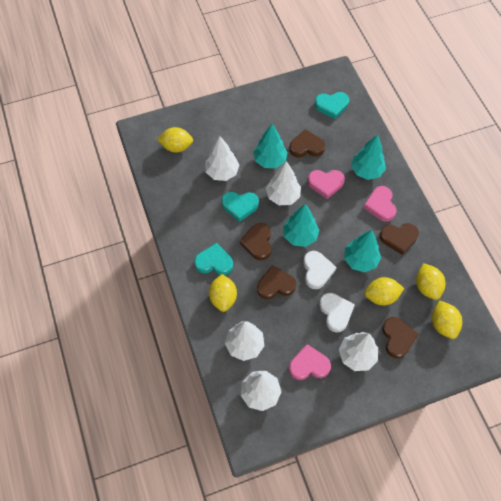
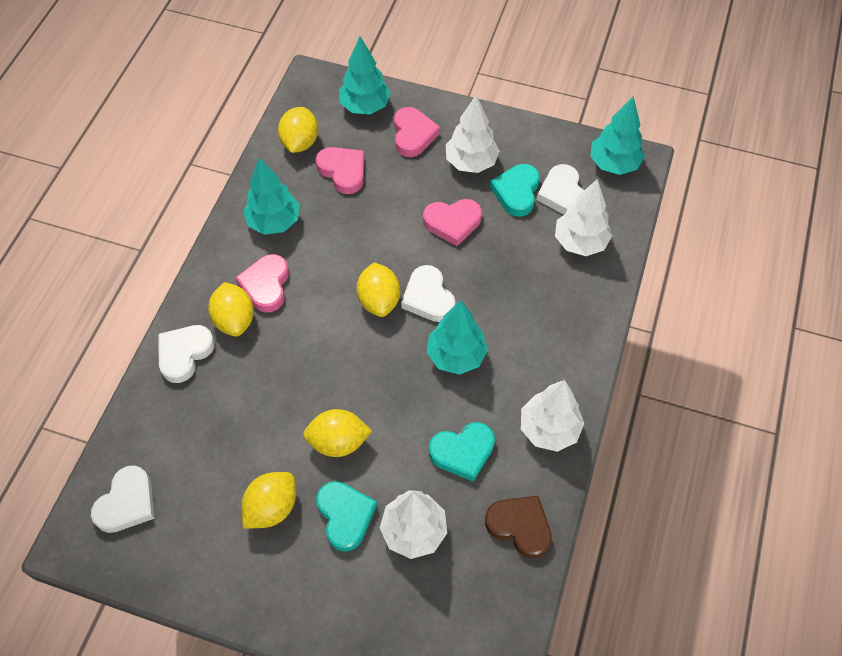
brown heart: [240,223,271,261] [257,266,296,299] [289,129,325,158] [380,223,419,255] [382,317,419,359] = 5 -> [485,496,552,558] = 1
pink heart: [289,344,331,380] [308,170,345,199] [363,186,396,222] = 3 -> [235,254,289,313] [316,147,364,194] [394,107,440,157] [423,199,482,246] = 4
white heart: [303,251,337,289] [319,293,355,333] = 2 -> [91,466,155,533] [158,325,215,383] [401,265,455,322] [537,164,584,215] = 4
white tree: [205,136,239,181] [225,321,264,361] [241,370,281,411] [266,161,301,205] [339,332,378,371] = 5 -> [380,490,447,559] [446,95,499,173] [521,380,584,452] [555,179,612,256] = 4

